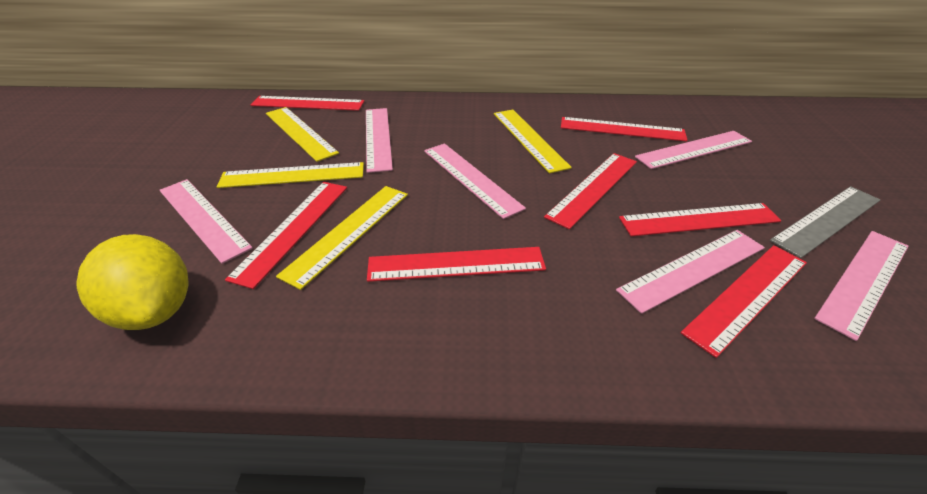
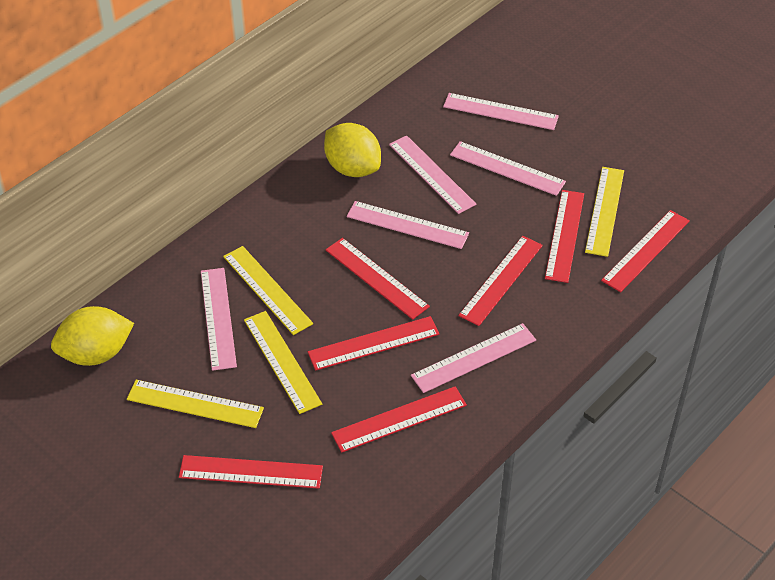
grey ruler: [770,186,880,258] = 1 -> none = 0
yellow lemon: [76,234,189,330] = 1 -> [51,306,134,366] [324,123,381,177] = 2

